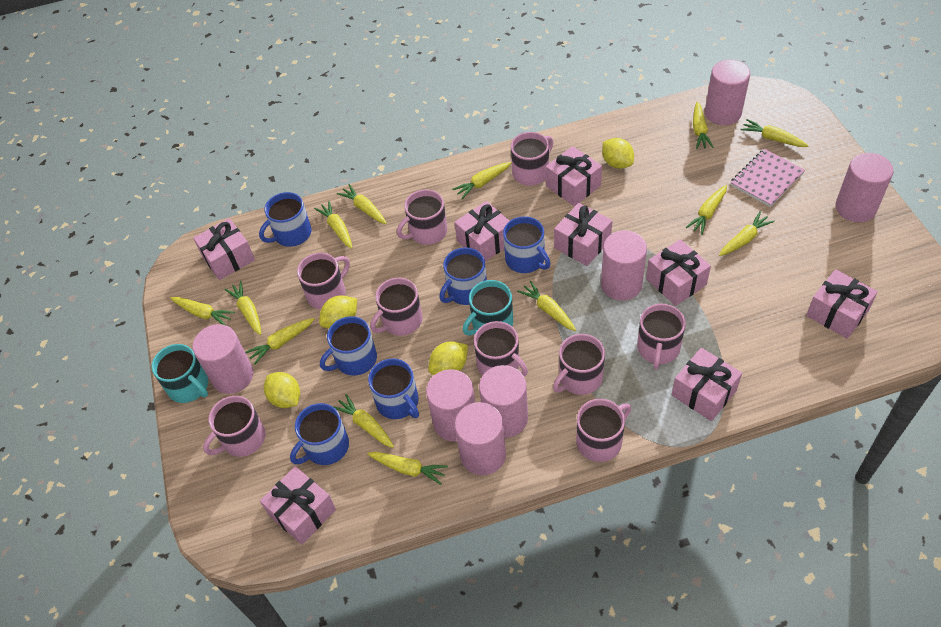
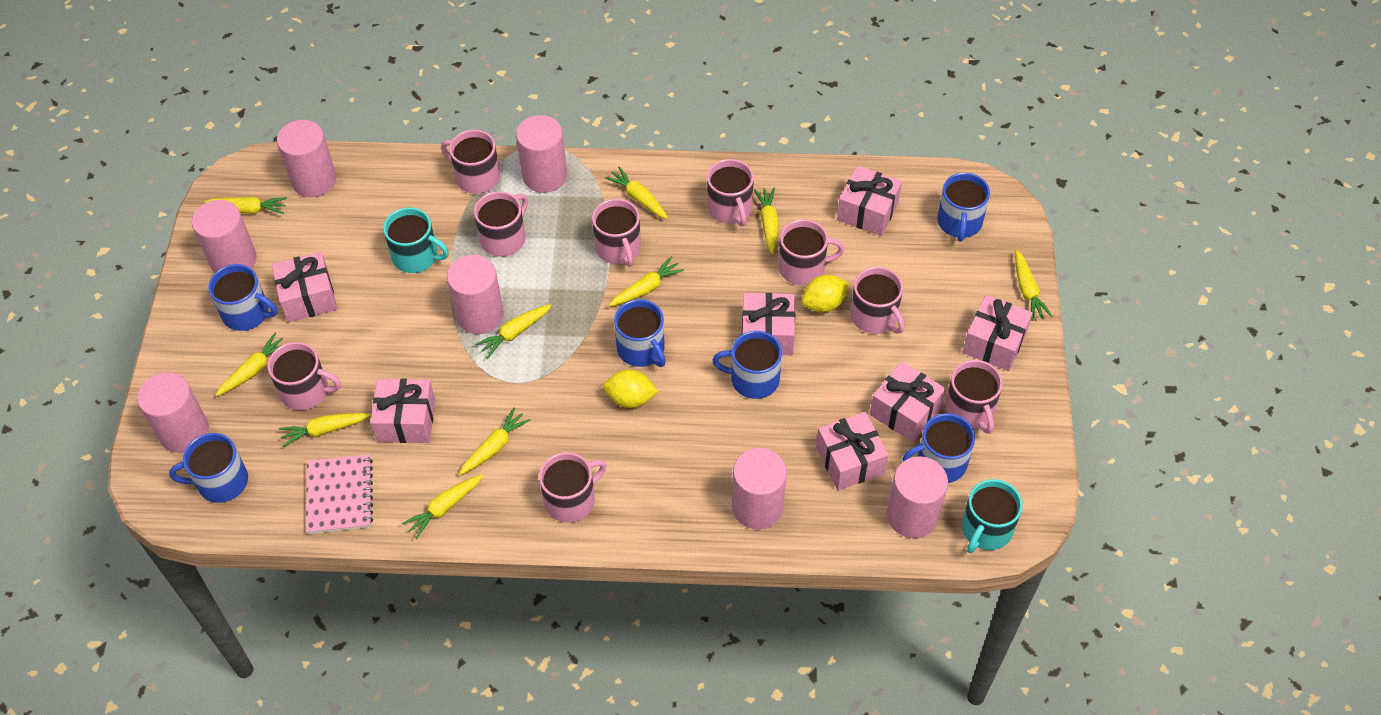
pink gift: [193,218,255,280] [260,466,336,545] [454,201,509,262] [546,146,602,206] [554,203,612,266] [646,239,711,306] [672,348,742,421] [806,269,878,339] = 8 -> [272,252,337,322] [370,379,435,443] [742,293,795,355] [816,412,888,490] [837,166,902,236] [870,361,946,442] [963,295,1033,371] = 7
yellow carrot: [170,297,235,325] [224,281,261,335] [245,318,314,365] [314,201,352,249] [332,394,394,448] [337,184,387,224] [367,452,448,485] [452,162,512,199] [517,281,576,331] [686,185,727,235] [693,102,714,149] [719,212,775,256] [741,119,809,147] = 13 -> [204,197,287,214] [215,333,283,396] [279,413,371,447] [402,474,483,539] [459,408,531,475] [475,304,552,358] [604,166,668,219] [608,257,684,307] [754,188,779,255] [1015,250,1053,321] = 10
yellow lemon: [264,372,300,408] [319,295,357,329] [428,341,468,375] [602,138,634,169] = 4 -> [603,370,658,408] [802,275,849,313] = 2

